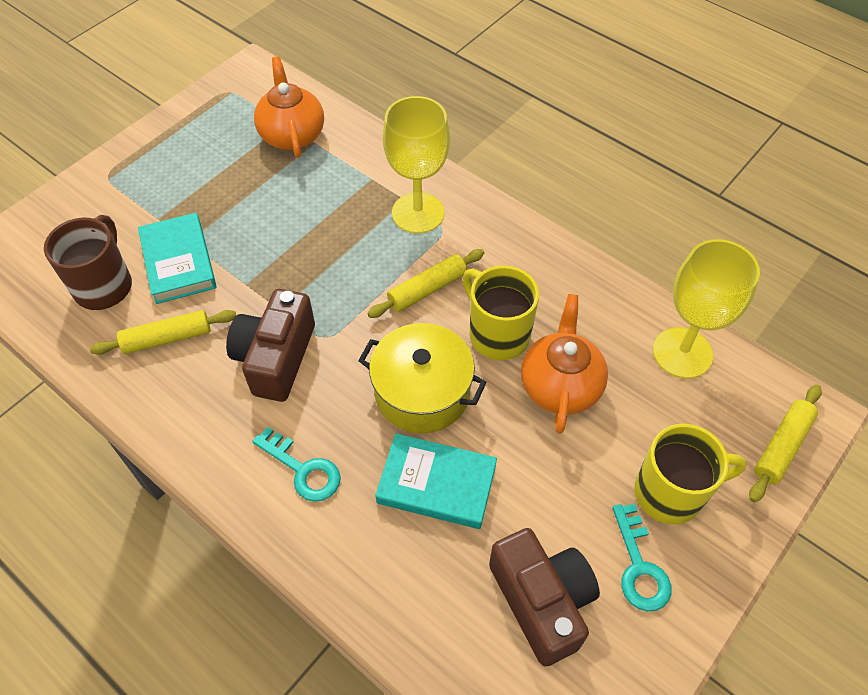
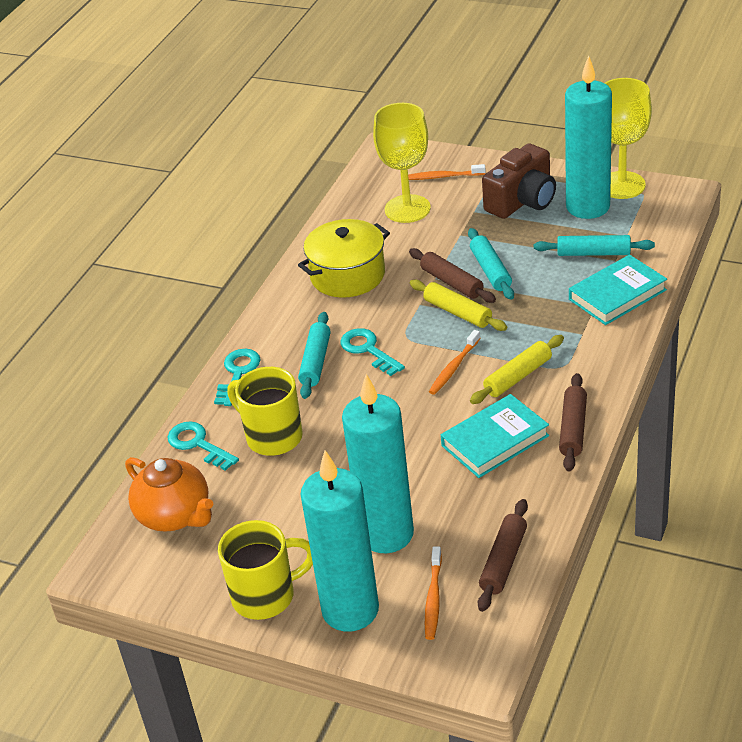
brown camera: [226,289,315,402] [489,528,600,667] = 2 -> [482,143,556,219] = 1
brown mug: [44,215,132,310] = 1 -> none = 0
brown rolling pin: none = 0 -> [409,248,496,303] [478,499,528,612] [559,373,587,471] = 3
orange teapot: [254,57,324,158] [521,294,608,434] = 2 -> [125,457,213,532] = 1
orange toothbrush: none = 0 -> [408,164,486,180] [425,546,442,640] [429,330,481,395] = 3
turquoise candle: none = 0 -> [300,450,379,632] [342,374,414,553] [565,55,612,219] = 3
turquoise key: [252,427,341,502] [612,504,672,611] = 2 -> [168,421,239,471] [214,349,261,406] [340,328,405,376] = 3
turquoise rolling pin: none = 0 -> [298,312,331,399] [468,228,514,300] [534,235,655,256] = 3
yellow rolling pin: [90,310,237,355] [367,249,484,318] [749,385,822,502] = 3 -> [410,280,507,331] [470,335,564,404] = 2

